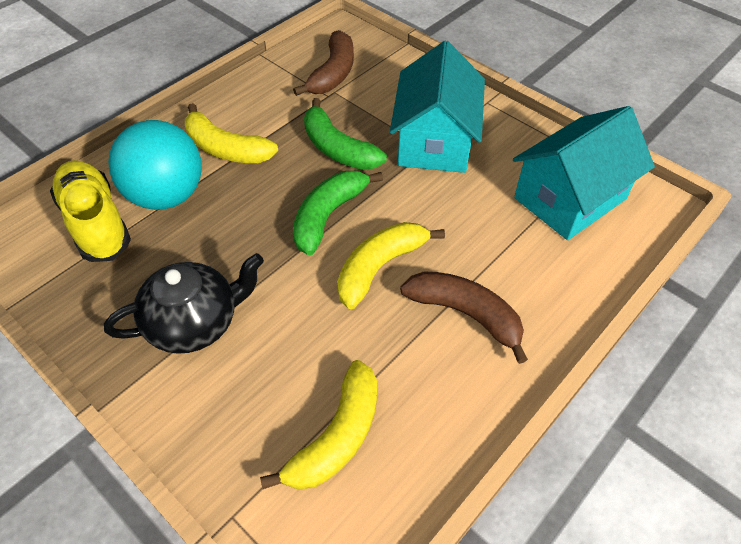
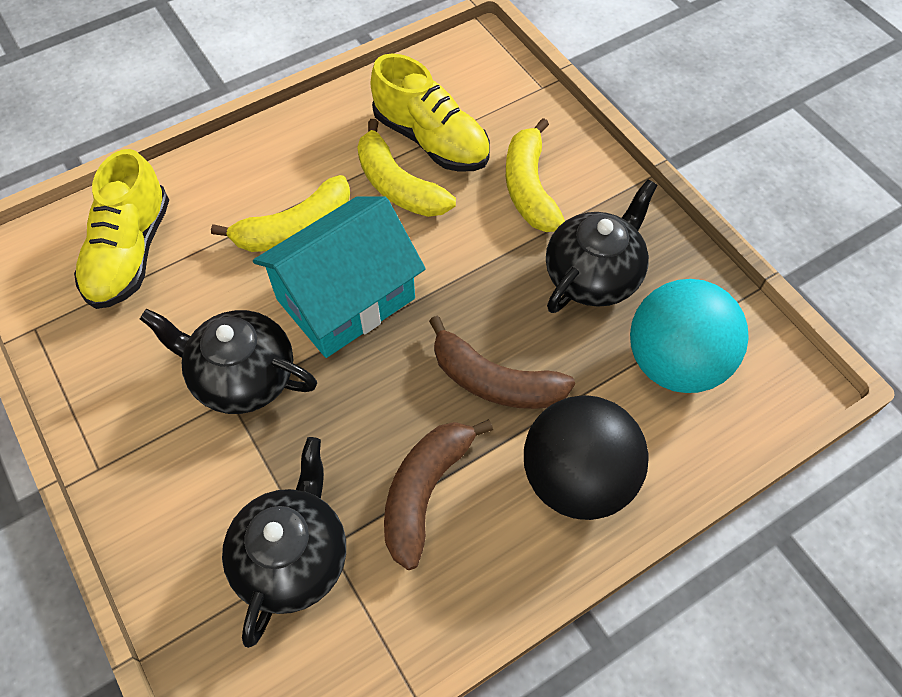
black ball: none = 0 -> [524,395,648,520] = 1
black teapot: [104,253,264,354] = 1 -> [140,309,317,414] [222,437,346,648] [546,179,657,313] = 3
green banana: [293,171,383,255] [304,98,387,170] = 2 -> none = 0
turquoise house: [390,41,485,173] [513,106,655,240] = 2 -> [253,196,426,358] = 1
yellow shoe: [50,160,131,262] = 1 -> [74,149,169,309] [371,53,490,172] = 2

